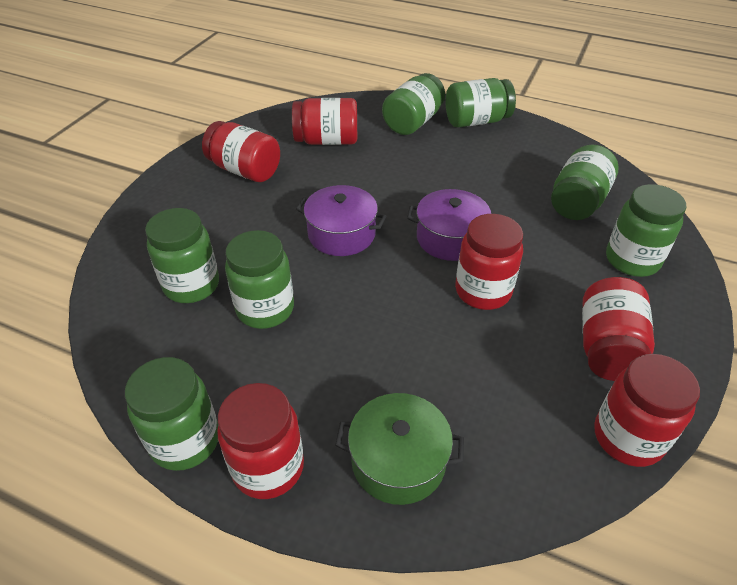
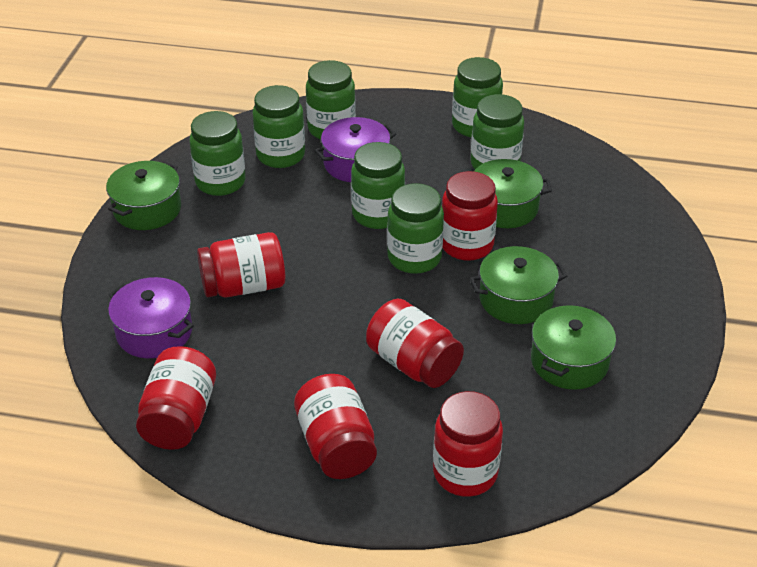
green pot: [335,393,464,505] = 1 -> [106,161,181,230] [470,246,567,324] [474,159,552,228] [531,305,616,390] = 4

